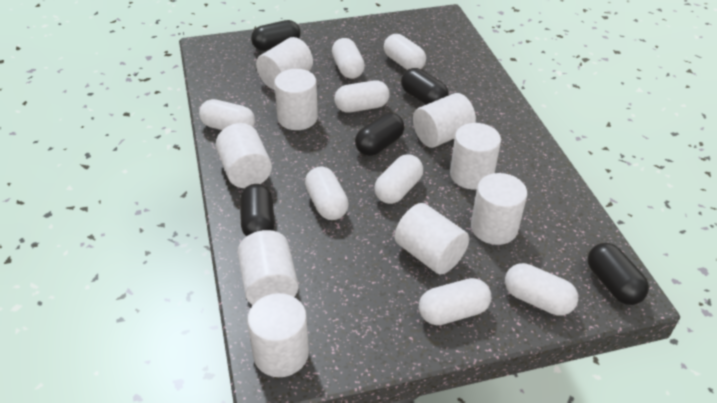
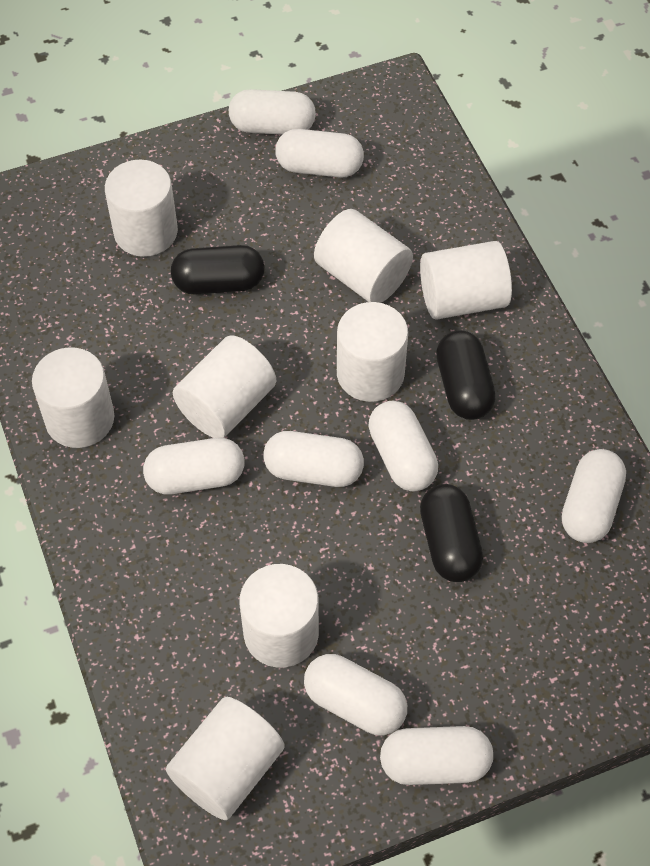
black capsule: [240,184,275,237] [251,20,301,51] [355,113,404,156] [401,68,449,105] [587,243,649,305] = 5 -> [171,245,264,295] [420,484,483,582] [436,330,496,420] = 3
white cylinder: [216,123,272,188] [238,230,299,305] [247,293,309,377] [256,37,313,90] [274,69,318,130] [394,203,469,274] [413,93,476,148] [450,123,501,190] [471,173,527,245] = 9 -> [32,347,114,448] [105,160,178,257] [166,697,285,820] [173,335,276,438] [240,564,319,668] [314,209,413,303] [337,302,408,402] [420,241,512,320] = 8

